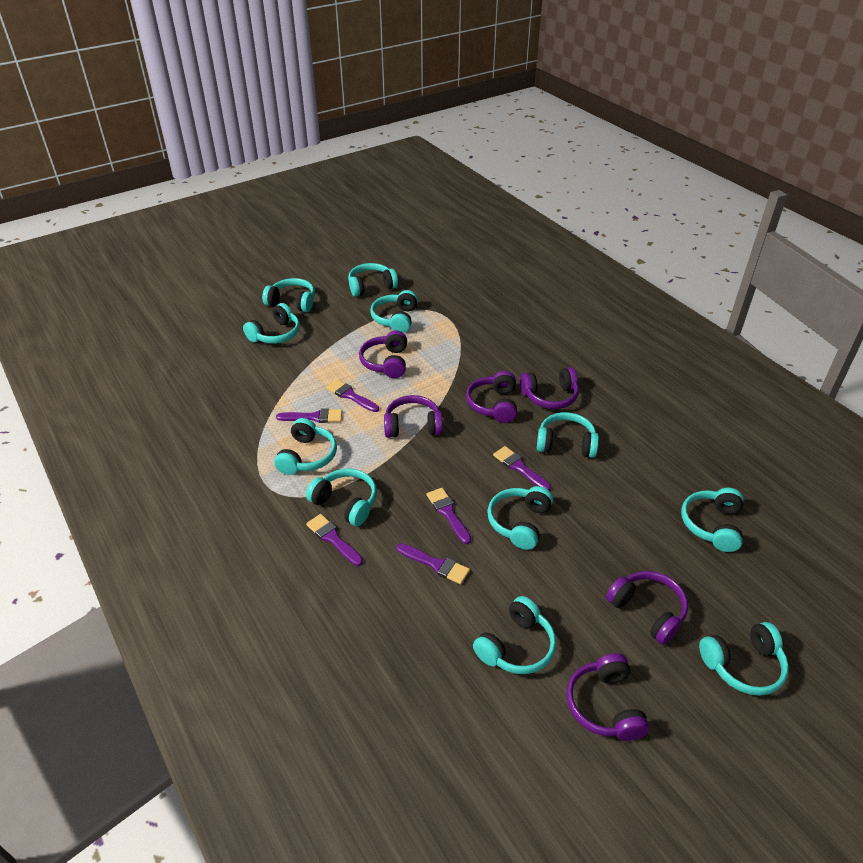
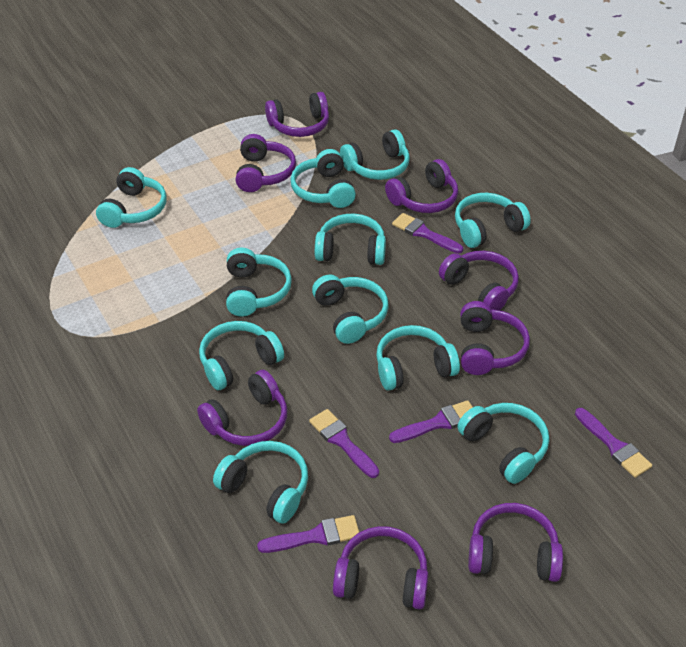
purple brush: [276,408,342,423] [306,514,363,566] [326,379,379,412] [396,543,470,584] [427,488,471,544] [493,446,551,490] = 6 -> [257,515,359,553] [309,409,379,478] [389,400,473,443] [392,213,463,253] [575,408,652,478] = 5
purple headphones: [359,331,407,378] [384,395,443,438] [466,371,517,423] [520,367,579,409] [566,653,650,741] [606,571,688,645] = 6 -> [197,370,287,446] [236,134,296,192] [265,92,329,137] [333,526,429,610] [385,159,458,213] [439,251,519,310] [460,301,530,375] [468,503,563,582] = 8

